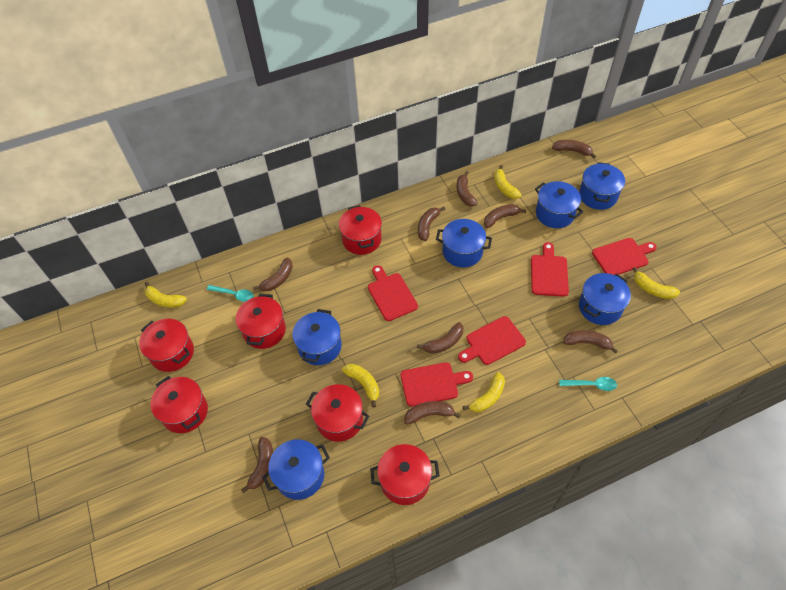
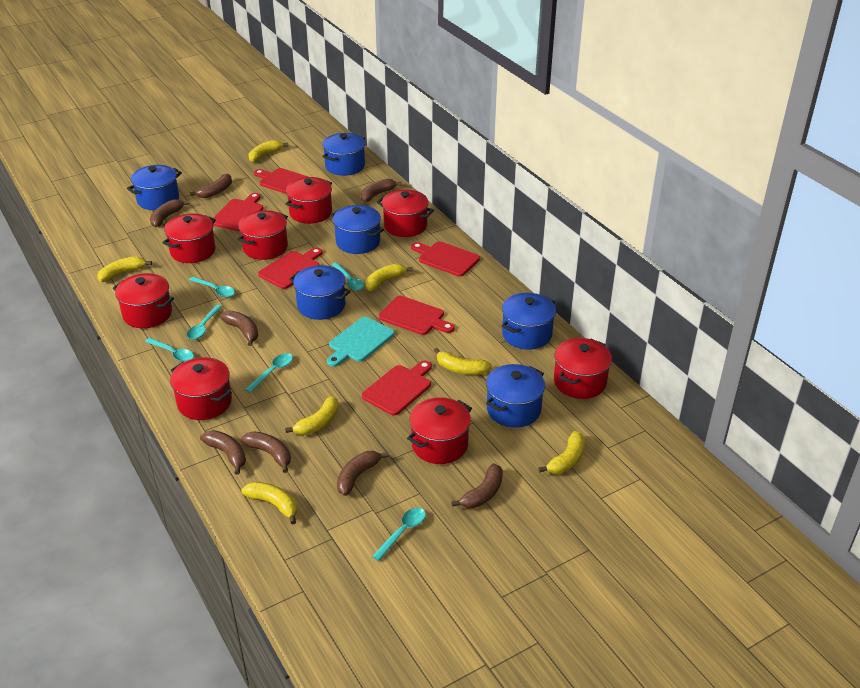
brown banana: [241,437,273,493] [253,257,293,291] [404,401,461,425] [417,322,463,354] [418,207,445,241] [456,171,478,207] [484,204,526,228] [552,140,596,158] [563,330,618,354] = 9 -> [150,199,190,227] [190,173,232,198] [200,430,246,475] [220,311,258,346] [241,431,291,473] [337,451,389,496] [361,179,402,202] [451,463,503,508] = 8
red cutting board: [368,265,418,321] [401,362,473,407] [458,316,526,365] [531,242,569,297] [592,238,657,275] = 5 -> [213,193,264,231] [254,168,308,194] [258,248,323,289] [362,361,432,416] [379,296,455,335] [411,242,480,276] = 6
red pot: [139,319,194,372] [151,376,208,433] [236,294,286,349] [306,384,369,442] [339,205,382,255] [370,444,440,505] = 6 -> [113,273,174,328] [162,214,216,263] [170,357,232,420] [237,210,288,260] [286,177,332,224] [377,190,434,237] [407,397,472,464] [554,338,612,399] = 8
turquoise cutting board: none = 0 -> [327,317,395,367] = 1
turquoise spoon: [207,285,254,302] [559,377,617,391] = 2 -> [145,338,194,362] [187,305,222,340] [189,276,235,297] [245,353,293,393] [332,262,364,291] [372,508,426,561] = 6
yellow banana: [145,282,187,308] [342,364,380,407] [463,372,505,412] [494,165,522,199] [632,267,680,299] = 5 -> [97,256,152,282] [241,482,297,525] [248,140,288,162] [285,396,339,435] [366,264,413,291] [434,348,492,375] [538,431,585,474] = 7

